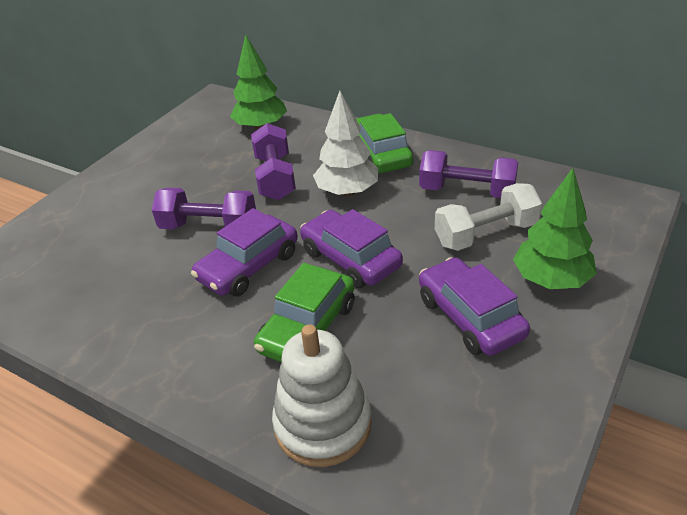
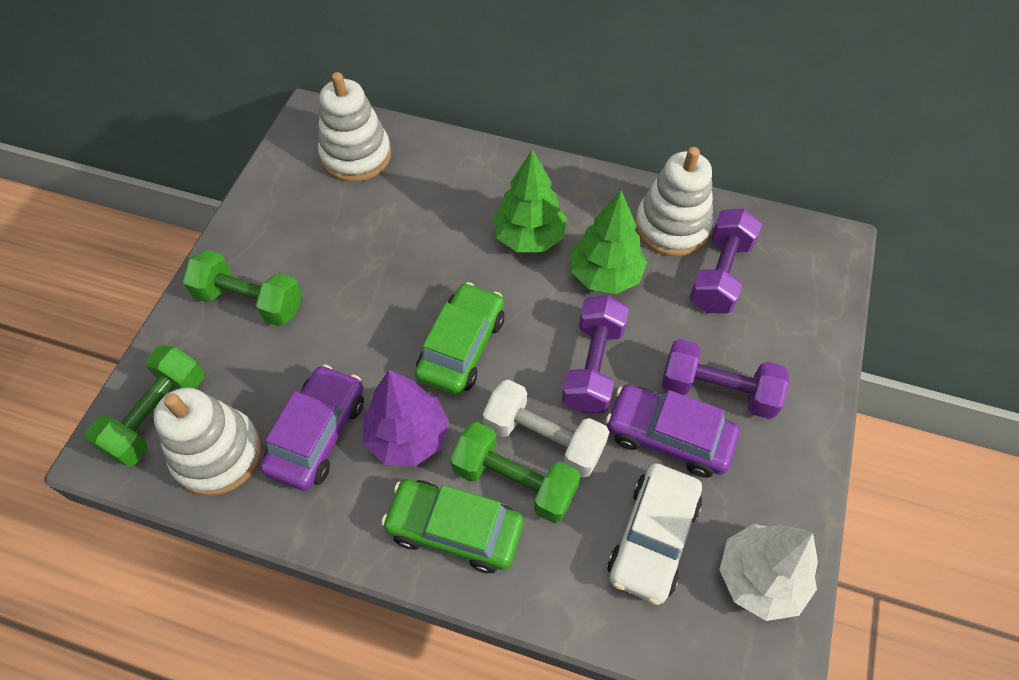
green dumbbell: none = 0 -> [84,345,204,467] [182,250,302,326] [450,422,581,523] = 3
purple car: [191,208,298,297] [300,209,403,288] [419,257,530,356] = 3 -> [260,364,364,491] [606,385,740,478] = 2
purple tree: none = 0 -> [363,370,449,466] = 1
white car: none = 0 -> [607,463,702,605] = 1
white stacking toy: [272,324,372,467] = 1 -> [154,387,262,496] [318,72,391,182] [635,147,713,256] = 3

